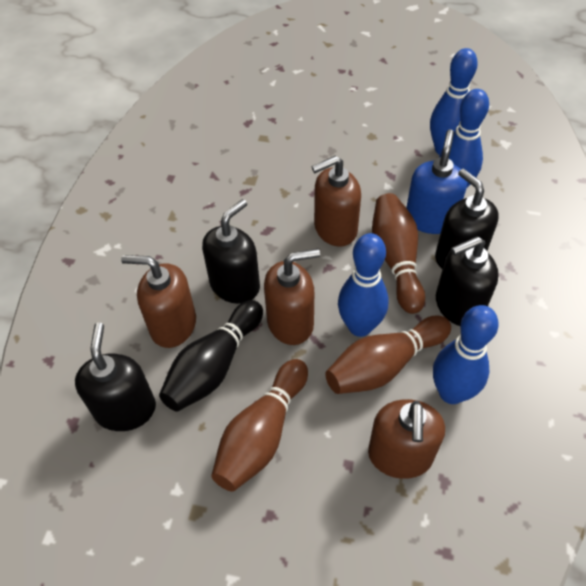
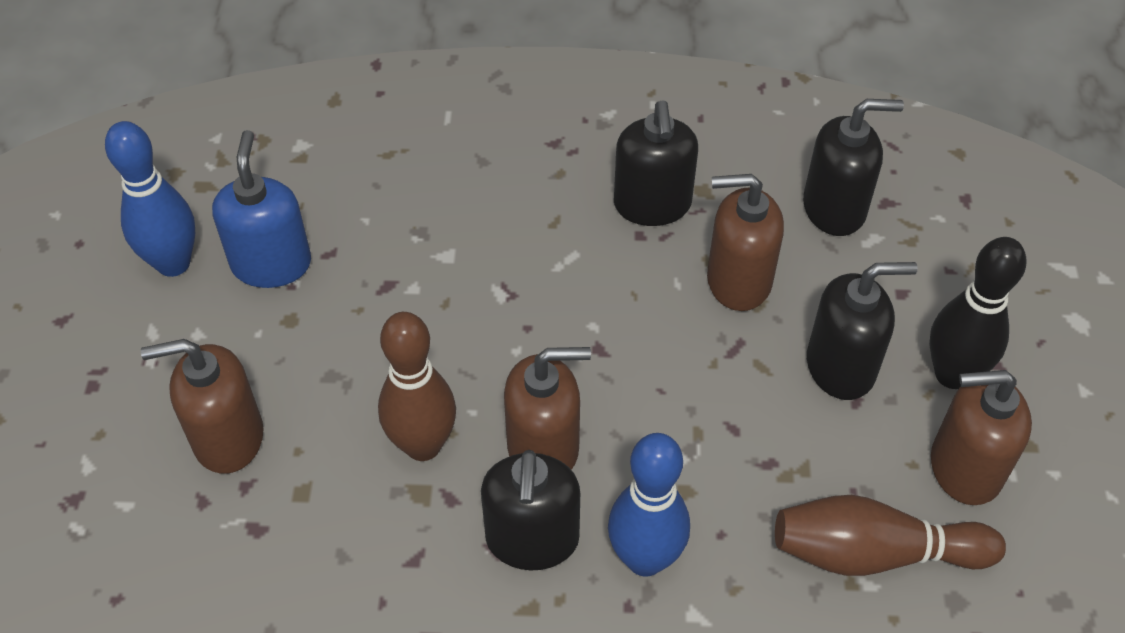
blue bowling pin: [338,233,389,337] [430,48,478,155] [433,305,499,404] [439,89,489,189] = 4 -> [105,121,195,277] [608,433,690,577] = 2
brown bowling pin: [211,359,308,492] [325,316,451,394] [372,193,425,314] = 3 -> [378,312,456,461] [775,495,1006,576] = 2

